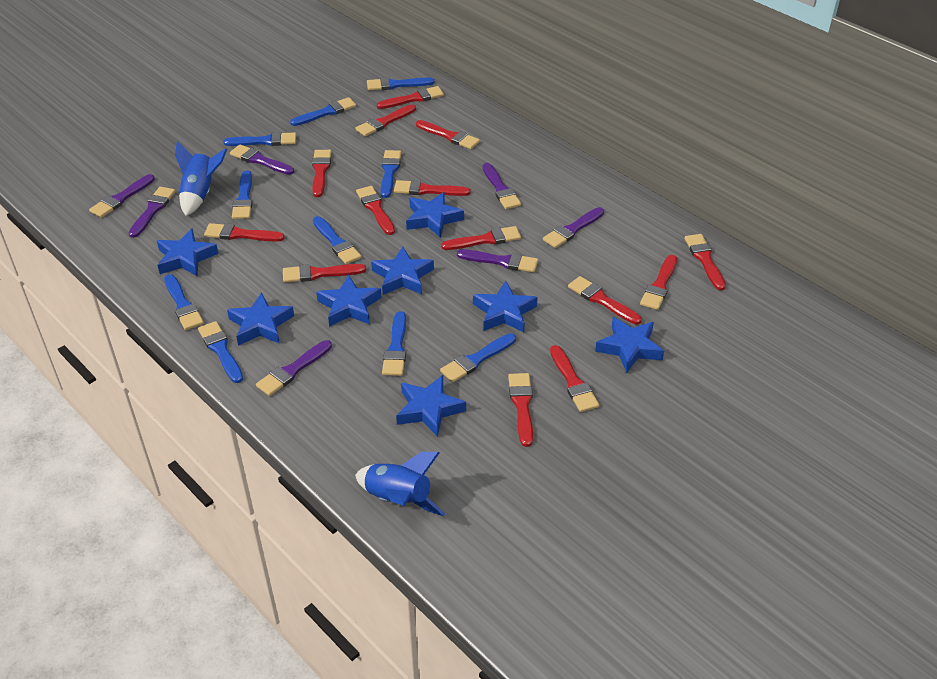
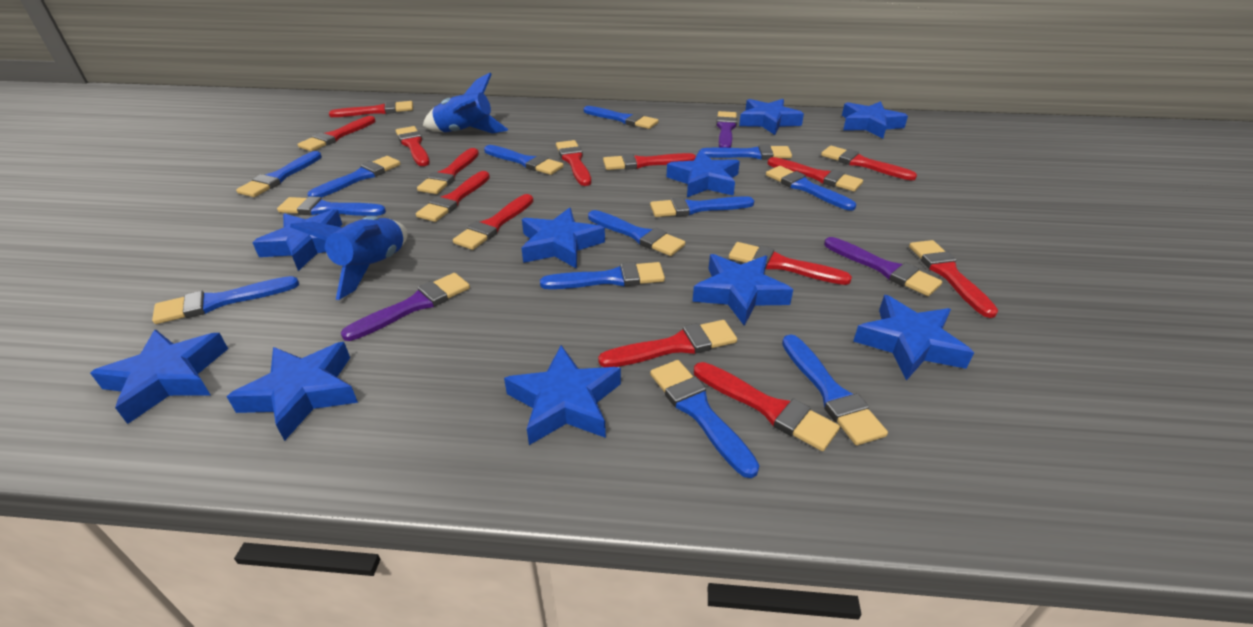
blue brush: [164,274,204,330] [198,321,243,383] [223,132,296,146] [232,170,252,219] [290,97,356,126] [313,216,362,264] [367,77,435,90] [380,150,402,198] [382,311,406,376] [440,333,516,382] = 10 -> [152,276,299,324] [236,151,322,197] [277,196,386,216] [307,156,401,198] [484,145,564,175] [540,262,665,289] [584,106,659,129] [588,210,685,256] [650,196,754,217] [650,360,759,478] [699,145,792,160] [766,166,856,210] [782,334,888,445] = 13
blue star: [157,229,219,277] [227,292,294,346] [316,275,382,327] [371,247,434,295] [396,375,466,437] [406,192,464,238] [473,281,538,332] [595,317,664,373] = 8 -> [90,330,228,424] [226,342,358,441] [252,209,342,271] [504,345,621,445] [521,208,605,269] [667,151,740,197] [693,254,793,326] [739,99,804,135] [842,101,908,138] [853,295,974,381] = 10
purple brush: [89,174,155,218] [129,187,175,238] [230,144,294,175] [256,340,332,396] [457,249,538,272] [483,163,521,209] [543,207,604,248] = 7 -> [341,273,470,341] [716,111,737,148] [824,237,942,296] = 3

